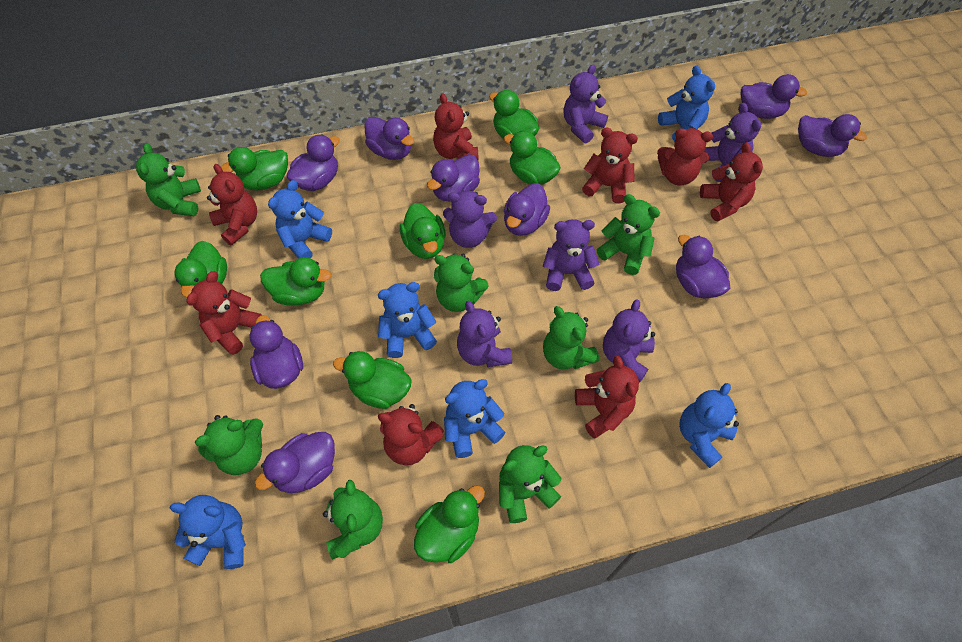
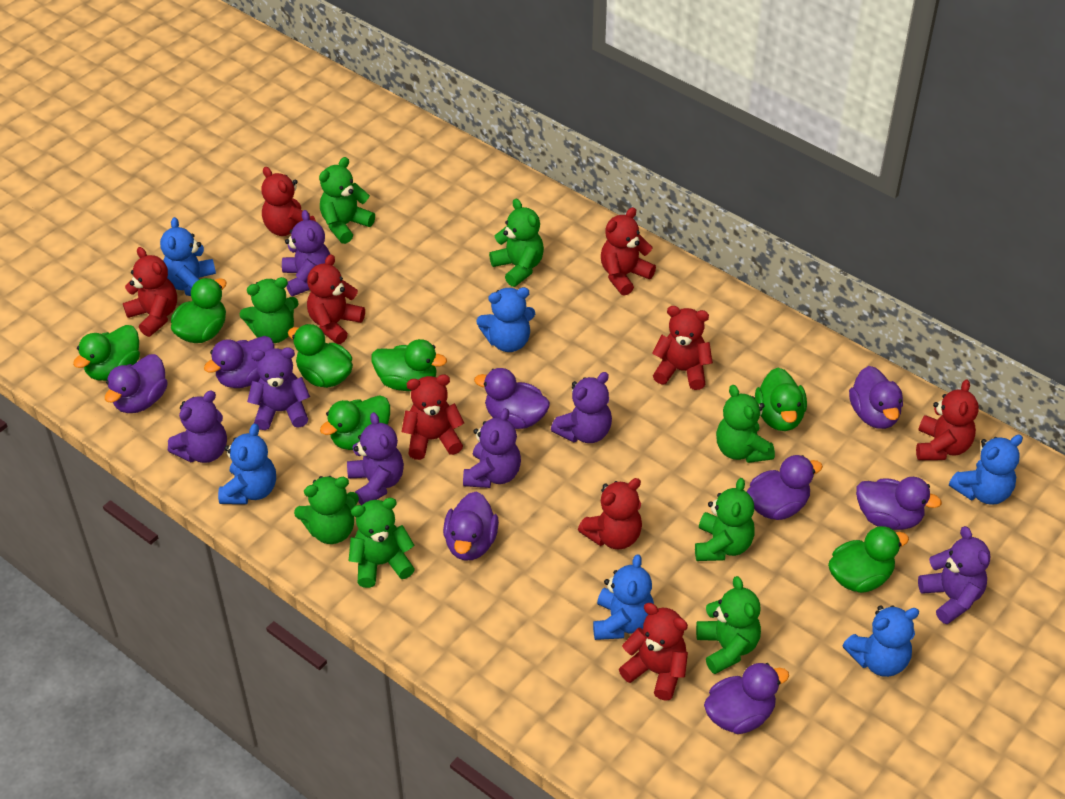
green duck: [174,241,227,297] [221,147,288,190] [260,257,331,306] [333,351,412,409] [400,203,446,259] [414,485,485,563] [489,90,539,139] [504,131,561,185] = 8 -> [73,325,140,381] [171,278,226,343] [288,324,353,388] [320,395,390,450] [371,339,447,391] [755,368,807,431] [828,526,909,593] = 7
green teddy bear: [136,143,201,216] [195,415,263,475] [323,480,383,560] [434,253,489,312] [499,445,561,523] [543,306,599,370] [597,194,660,275] = 7 -> [240,277,299,343] [294,476,359,544] [319,157,375,244] [349,498,415,588] [489,199,544,287] [695,478,755,561] [696,576,761,674] [716,385,775,463] = 8
purple duck: [249,315,303,389] [255,432,335,493] [286,134,340,191] [365,117,414,160] [427,154,480,202] [504,183,550,236] [676,234,730,299] [741,74,807,119] [798,114,867,157] = 9 -> [105,354,168,413] [204,336,274,388] [443,492,499,561] [474,368,550,429] [704,663,789,734] [747,455,823,520] [849,366,903,429] [856,477,942,530] = 8
purple teddy bear: [443,190,497,248] [457,301,512,367] [543,219,599,291] [564,64,608,143] [603,299,655,382] [704,103,761,182] = 6 -> [168,391,227,463] [247,347,310,430] [282,210,330,296] [347,412,404,505] [463,408,521,488] [551,372,612,443] [918,526,990,624] = 7
red teddy bear: [186,271,262,355] [207,164,257,245] [378,404,444,465] [433,94,478,160] [575,355,639,438] [582,128,638,204] [657,128,713,186] [700,142,763,222] = 8 -> [123,247,177,337] [261,167,316,236] [307,254,365,344] [402,375,464,460] [578,478,642,549] [601,207,656,296] [619,603,688,701] [652,306,713,390] [916,379,979,460] = 9

